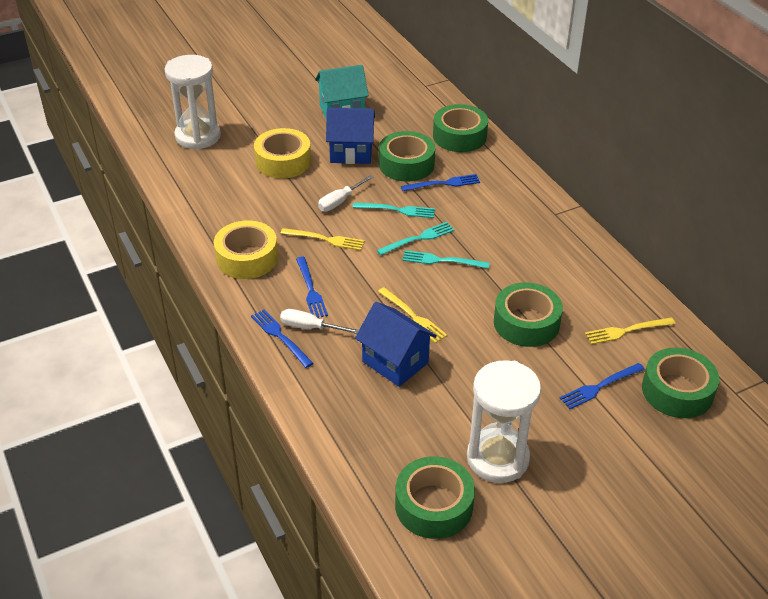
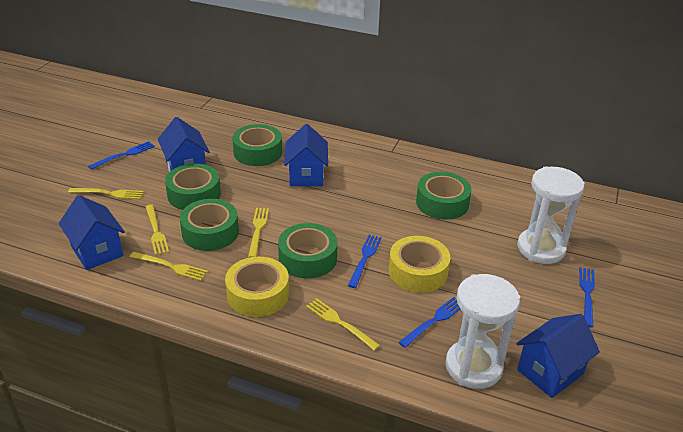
blue house: [326,108,375,164] [355,302,437,387] = 2 -> [59,195,125,270] [158,117,210,172] [284,124,328,186] [516,314,600,398] = 4
turquoise fork: [353,202,435,218] [377,222,455,255] [402,250,490,269] = 3 -> none = 0
turquoise house: [315,65,369,118] = 1 -> none = 0
white screwdriver: [280,309,359,334] [318,175,373,211] = 2 -> none = 0
yellow fork: [280,228,365,251] [378,287,447,343] [585,317,675,345] = 3 -> [68,188,144,199] [130,252,208,281] [145,204,169,255] [248,208,269,258] [306,298,380,351] = 5

